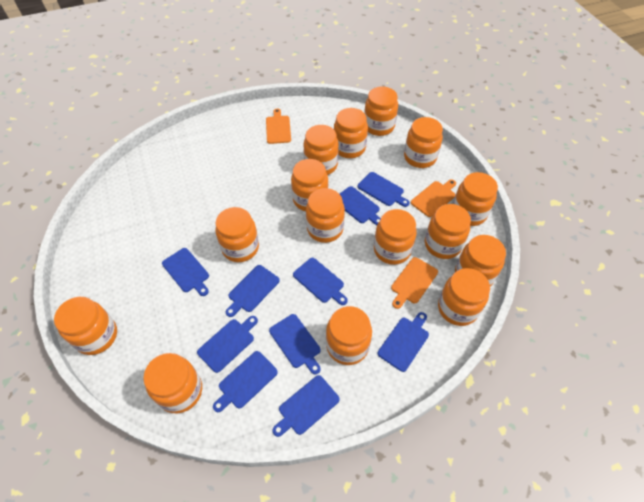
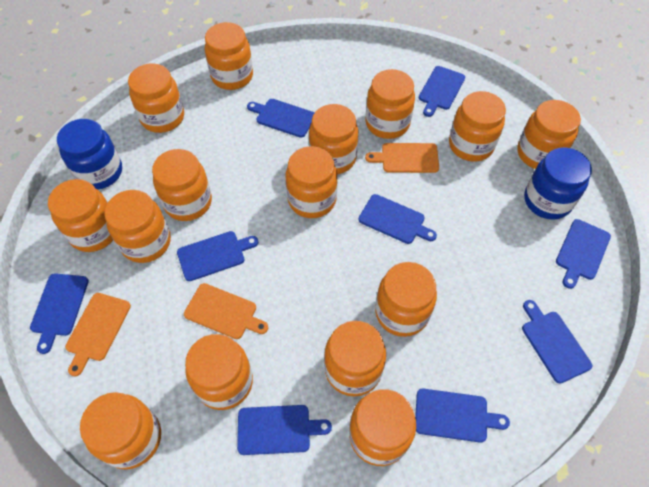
blue cutting board: [162,248,209,296] [197,316,258,373] [213,351,278,412] [226,265,280,317] [269,314,321,374] [272,375,340,437] [293,258,348,305] [340,186,381,225] [358,172,410,207] [378,312,429,372] = 10 -> [30,273,89,354] [177,231,259,281] [237,405,332,455] [247,99,314,138] [358,194,437,244] [415,389,510,443] [419,66,465,117] [522,300,592,383] [556,219,611,289] = 9
blue jar: none = 0 -> [57,119,122,190] [524,147,592,220] = 2

